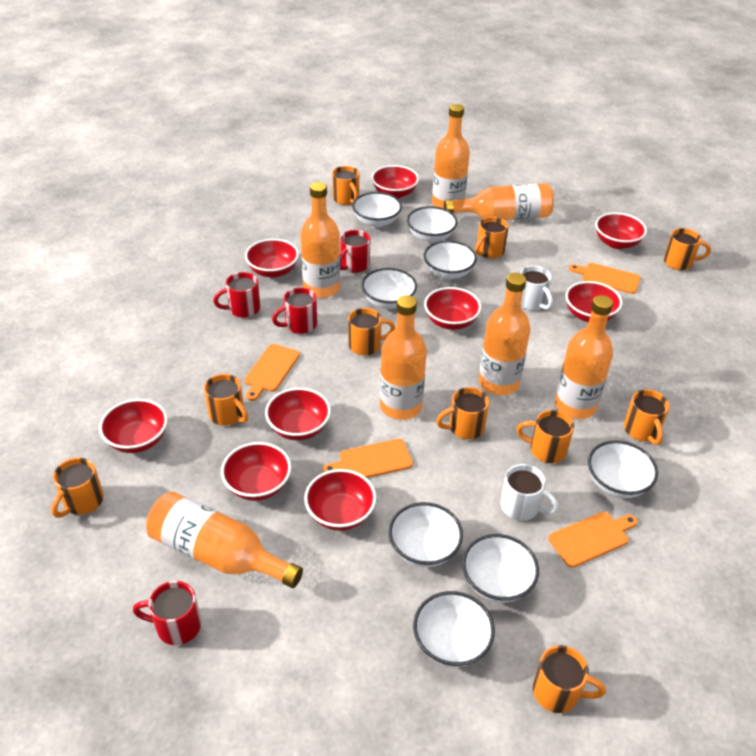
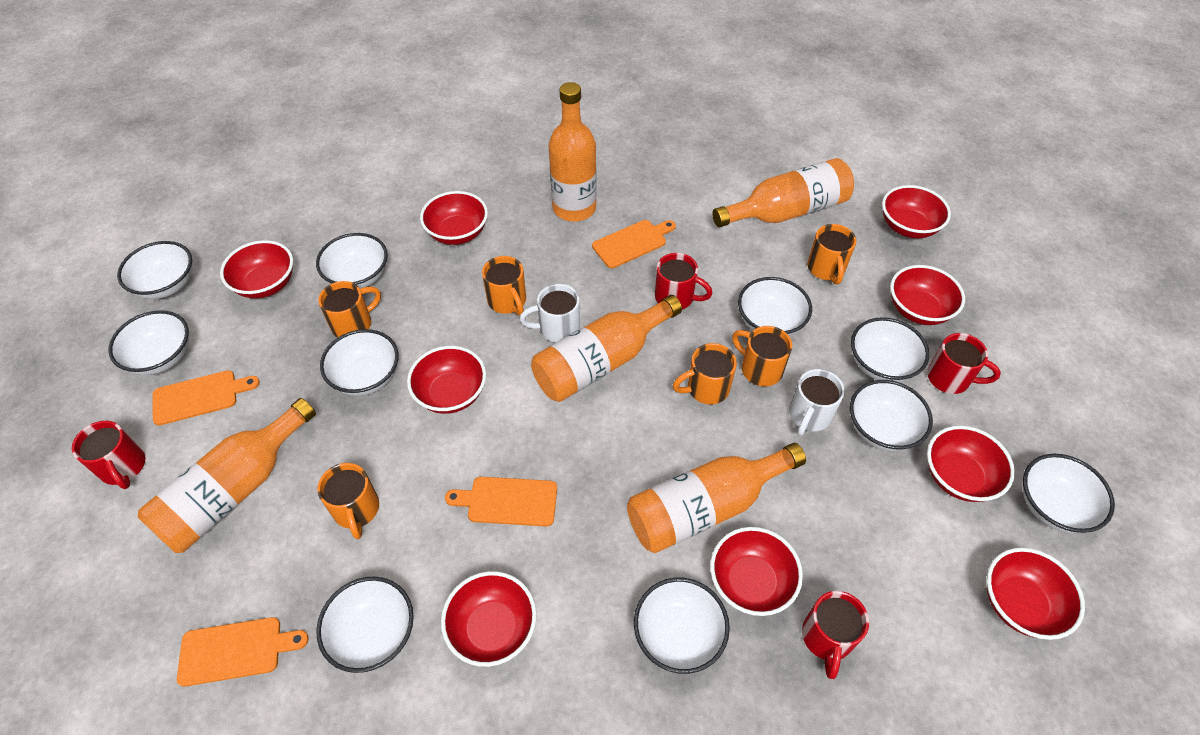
orange bottle: [146,492,303,588] [300,182,340,298] [380,295,427,420] [432,104,470,208] [444,183,554,220] [479,273,530,395] [555,295,613,419] = 7 -> [138,398,316,553] [531,295,682,402] [549,82,597,222] [627,443,806,553] [712,158,854,227] = 5
orange mug: [51,458,104,518] [204,374,248,426] [332,166,359,205] [348,308,395,355] [436,387,489,439] [475,217,509,259] [516,410,574,463] [533,645,606,713] [624,389,670,445] [664,228,711,270] = 10 -> [317,463,379,539] [318,281,381,338] [482,256,526,315] [673,343,737,404] [732,326,792,386] [807,224,856,284] = 6
white bowl: [352,192,402,228] [361,268,417,309] [389,502,463,567] [407,206,457,243] [413,591,495,667] [423,240,477,279] [462,534,539,603] [588,440,658,498] = 8 -> [108,310,189,375] [117,241,192,299] [316,233,388,289] [316,577,414,673] [320,329,399,396] [634,578,730,674] [738,277,812,336] [850,380,933,451] [851,317,929,382] [1023,454,1115,533] = 10

